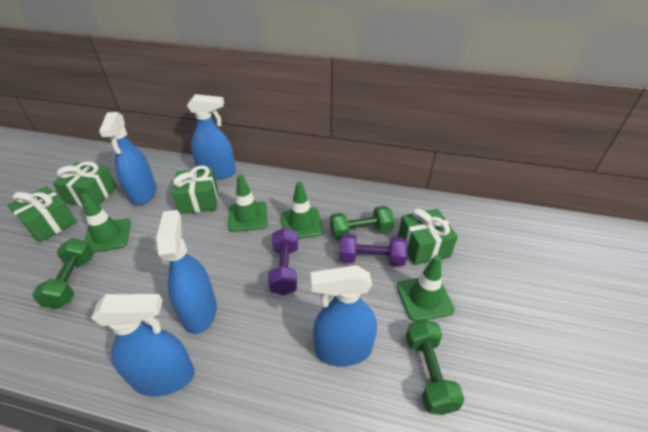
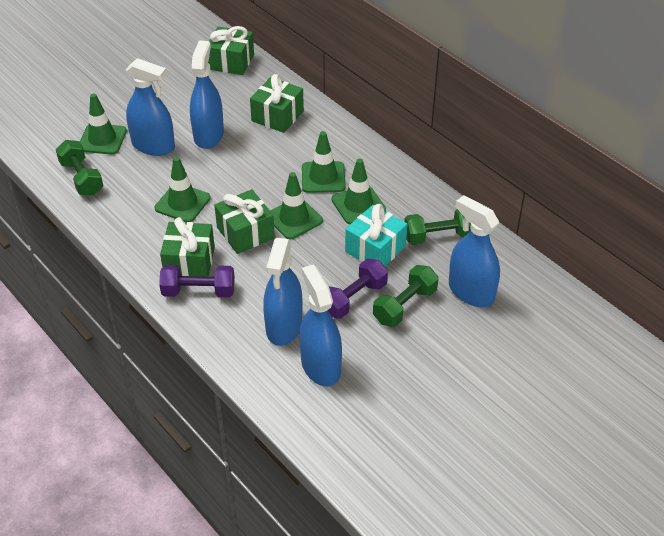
green traffic cone: [81,193,131,253] [228,175,268,232] [281,181,324,239] [396,255,455,322] = 4 -> [80,93,127,154] [155,157,211,222] [270,172,323,239] [302,131,346,193] [331,159,386,224] = 5
turquoise gift: none = 0 -> [345,204,408,267] = 1

